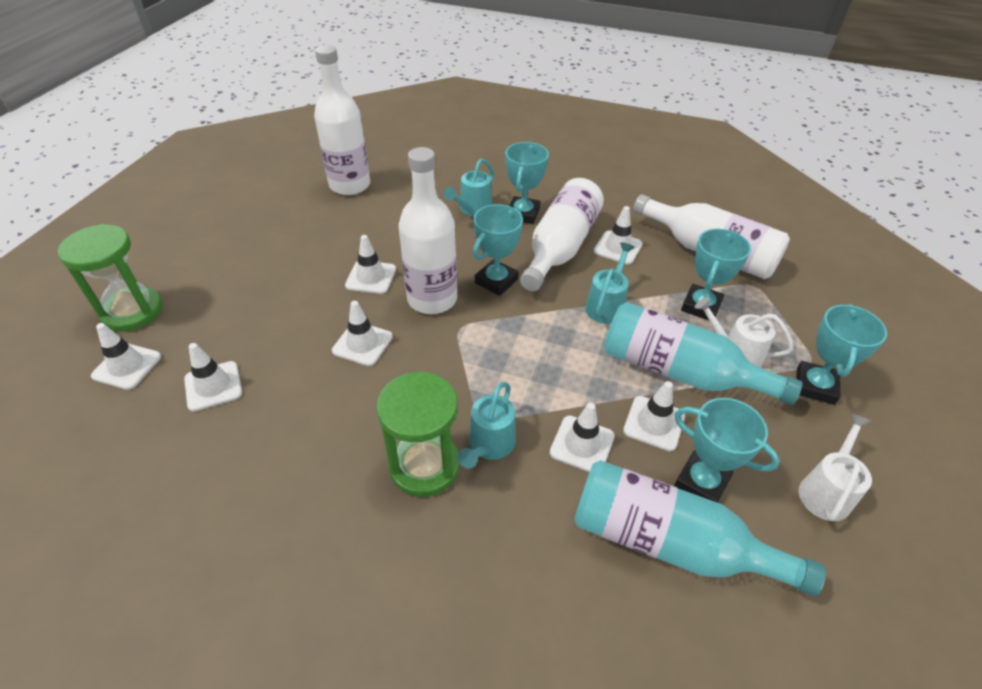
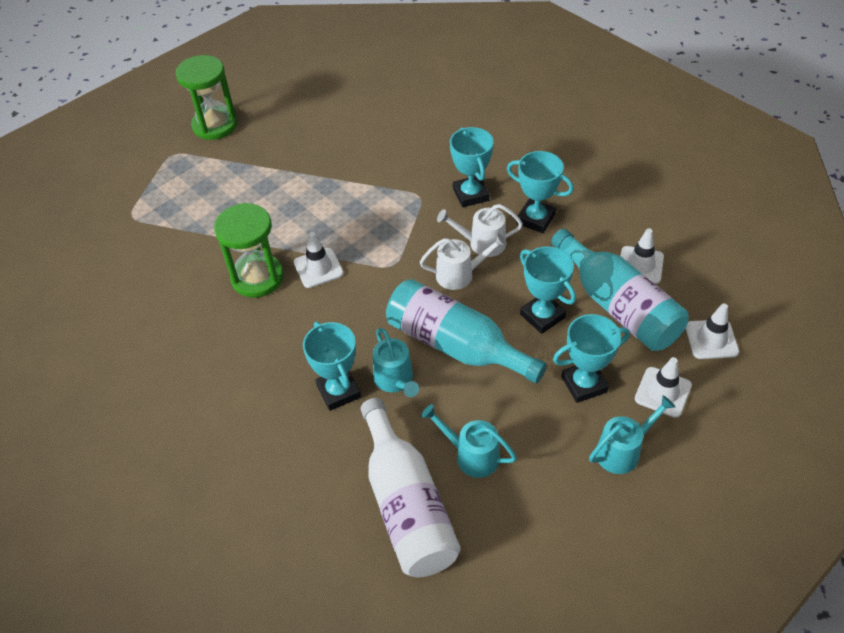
white bottle: [314,45,370,195] [399,147,457,314] [520,178,604,291] [633,194,790,279] = 4 -> [361,398,461,577] = 1
white traffic cone: [91,323,161,390] [184,343,242,411] [332,301,393,366] [345,235,396,294] [550,403,615,472] [594,206,643,265] [623,381,685,451] = 7 -> [294,232,344,288] [621,228,664,284] [635,357,692,418] [685,303,739,359] = 4

